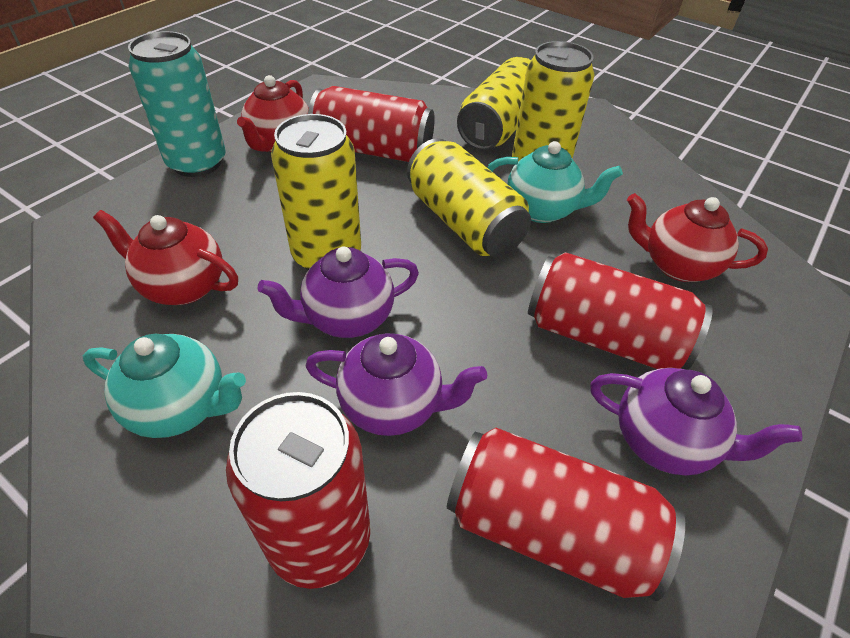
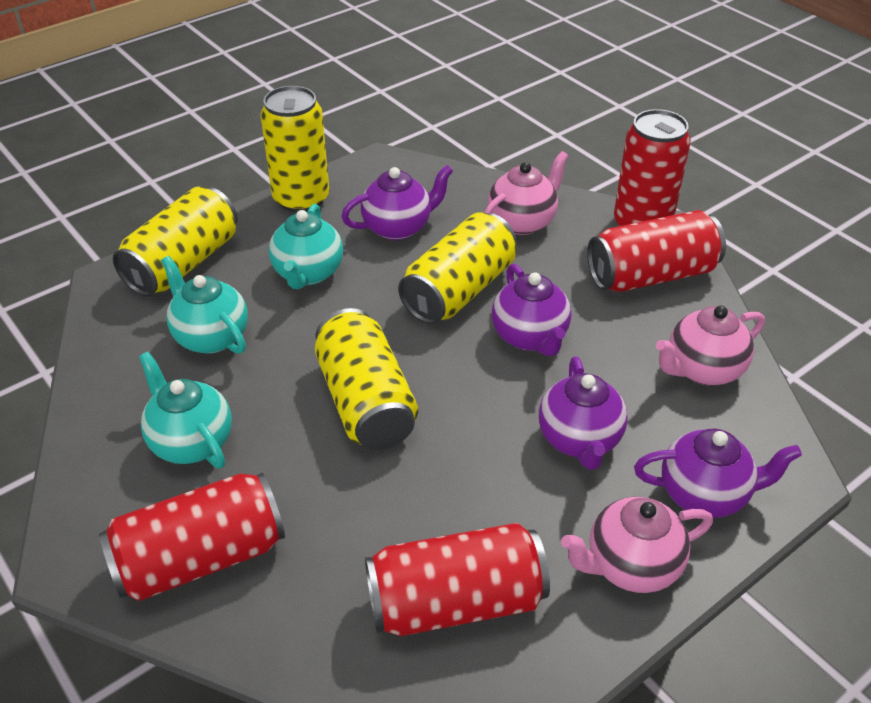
pink teapot: none = 0 -> [484,151,569,235] [561,497,713,593] [656,306,765,385] = 3
purple teapot: [257,246,419,338] [306,333,487,436] [590,368,802,476] = 3 -> [341,165,453,240] [492,264,571,356] [539,357,628,470] [634,429,802,518] = 4
red teapot: [93,210,238,305] [237,75,309,152] [627,193,768,282] = 3 -> none = 0
turquoise can: [128,31,226,177] = 1 -> none = 0
turquoise teapot: [83,334,246,438] [487,141,623,223] = 2 -> [139,352,232,468] [161,256,248,354] [269,204,343,289] = 3

